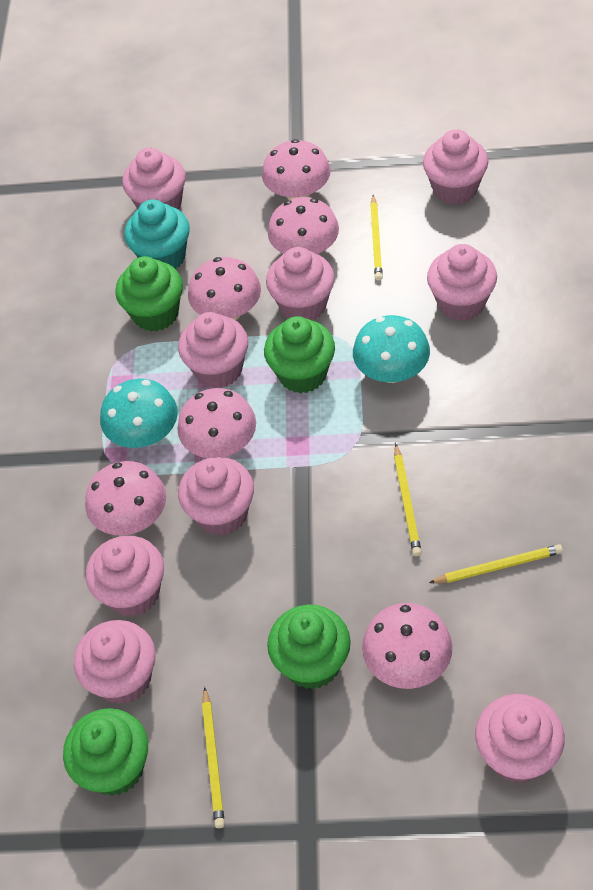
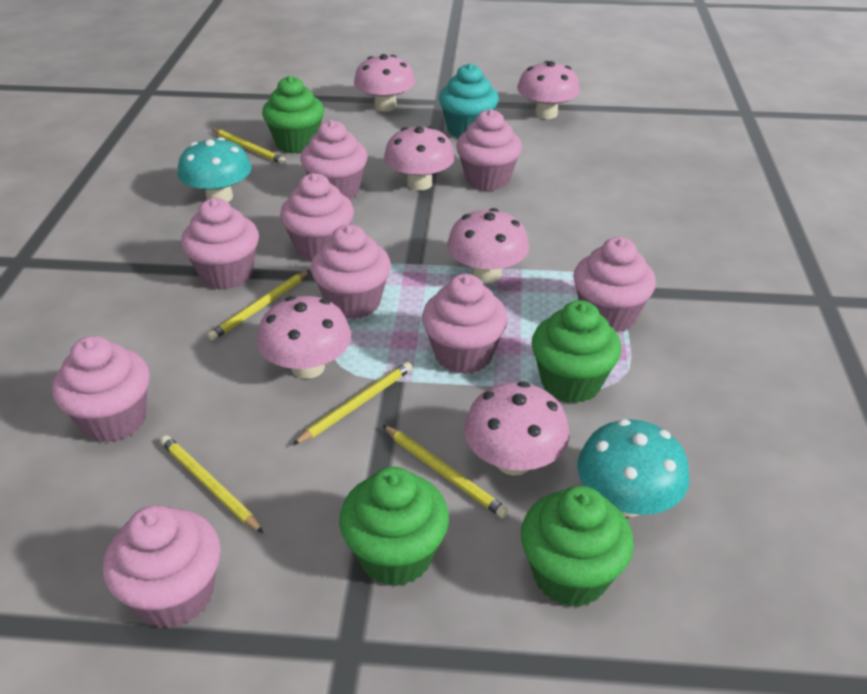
yellow pencil: [202,687,225,828] [370,195,383,281] [394,444,422,556] [429,544,563,583] = 4 -> [160,435,263,533] [207,270,310,341] [212,129,286,165] [293,362,412,445] [383,425,509,518] = 5

